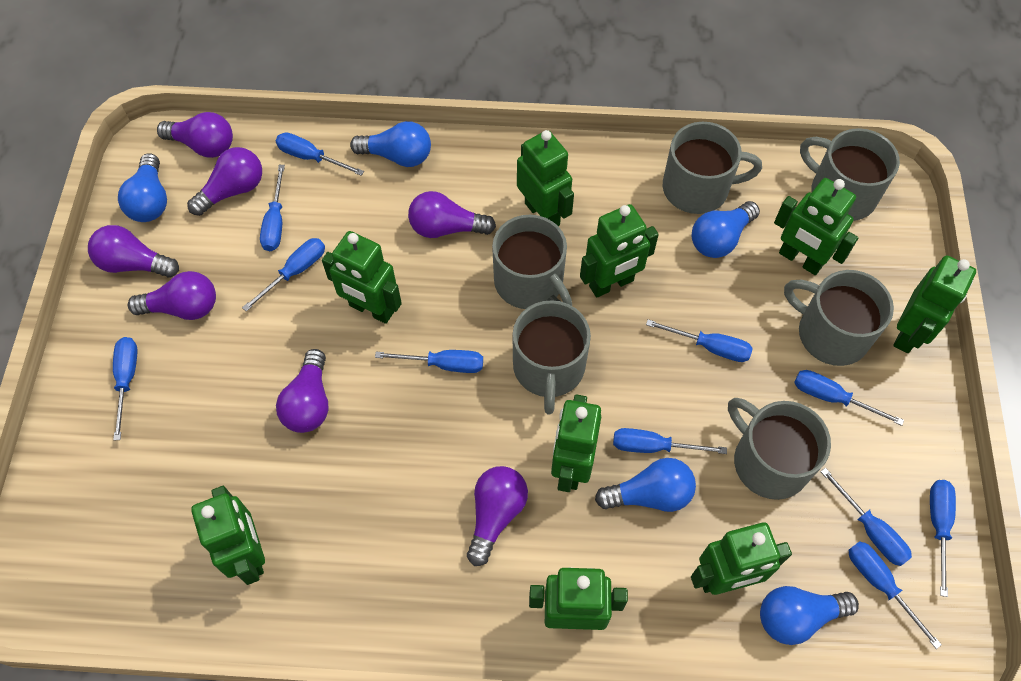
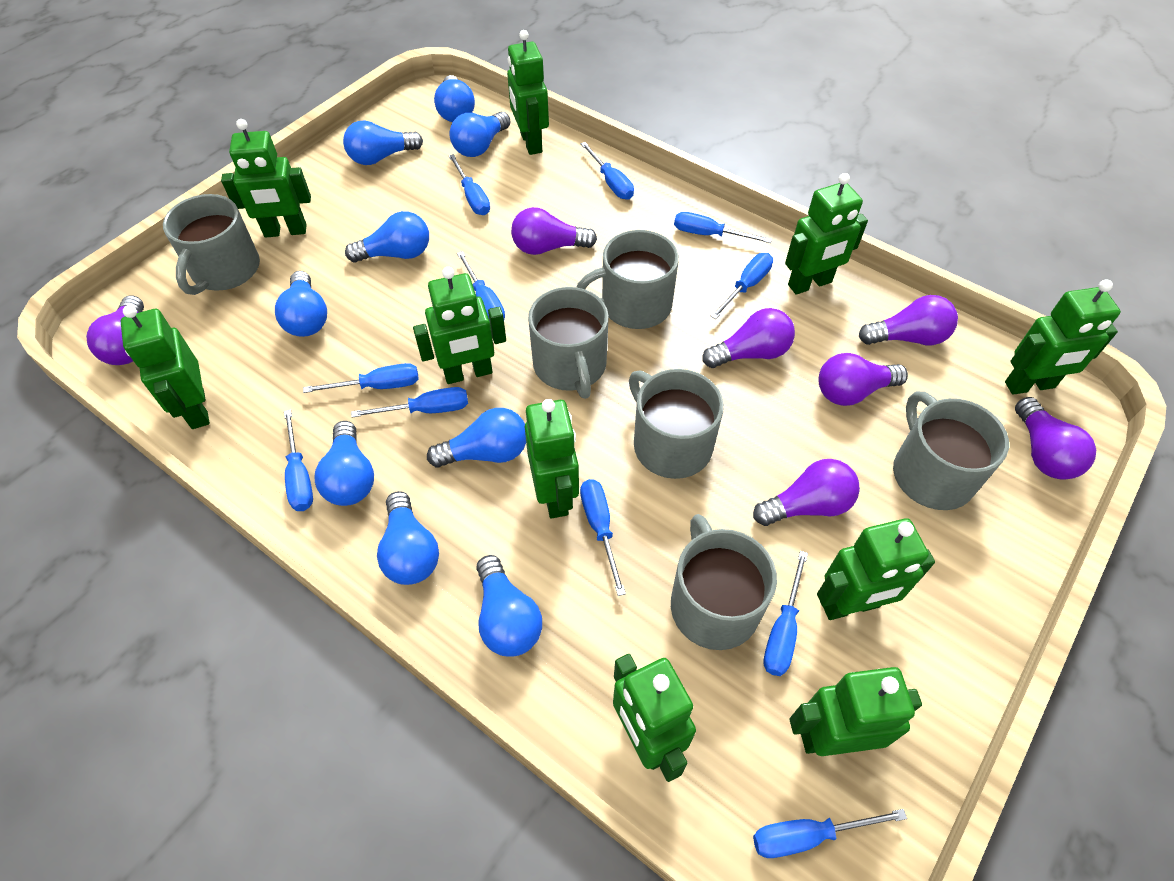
blue light bulb: [118,153,167,222] [350,121,431,167] [595,458,696,512] [692,201,760,258] [760,586,859,645] = 5 -> [275,271,327,337] [315,421,374,506] [343,121,423,165] [345,211,429,263] [377,491,439,585] [427,408,526,468] [434,75,475,122] [449,112,511,157] [477,555,542,657] = 9
green robot: [191,486,265,585] [322,231,402,324] [517,130,574,226] [529,567,628,630] [551,394,601,492] [580,204,659,298] [691,523,792,595] [774,178,858,275] [893,255,976,353] = 9 -> [120,305,210,429] [221,119,311,238] [413,267,506,384] [507,30,549,155] [525,399,579,519] [613,654,696,782] [785,173,868,295] [789,667,922,756] [817,518,935,620] [1005,280,1121,395] = 10

